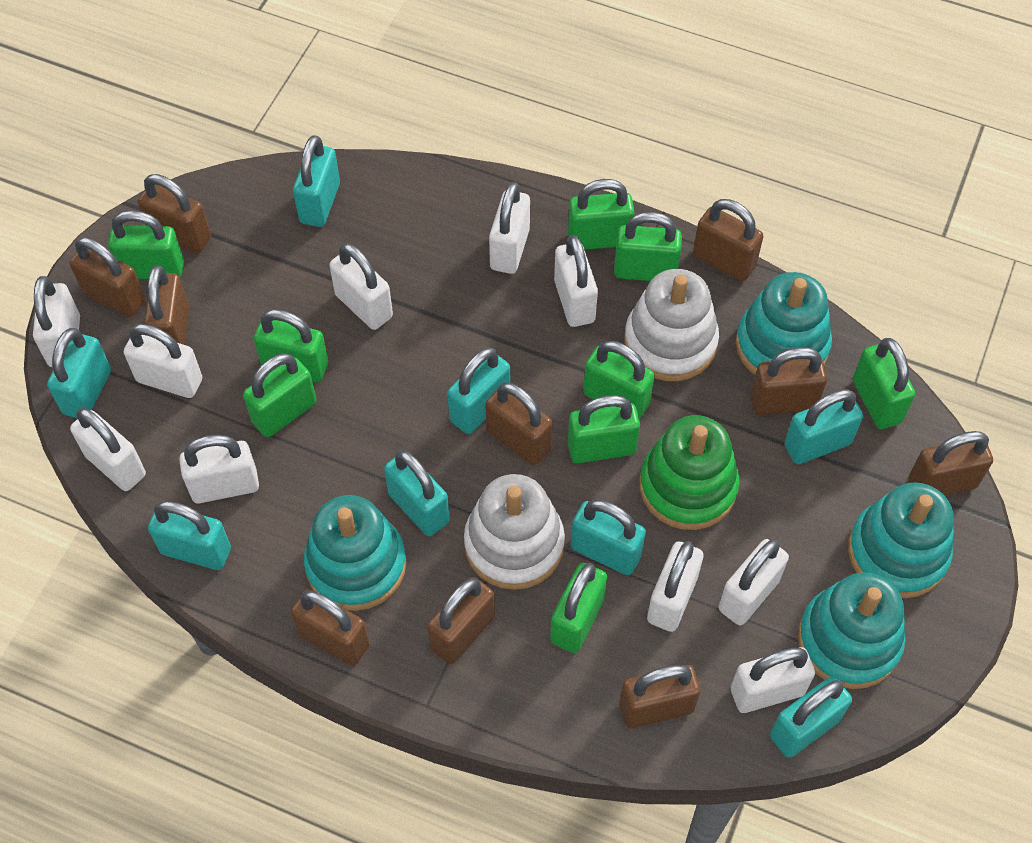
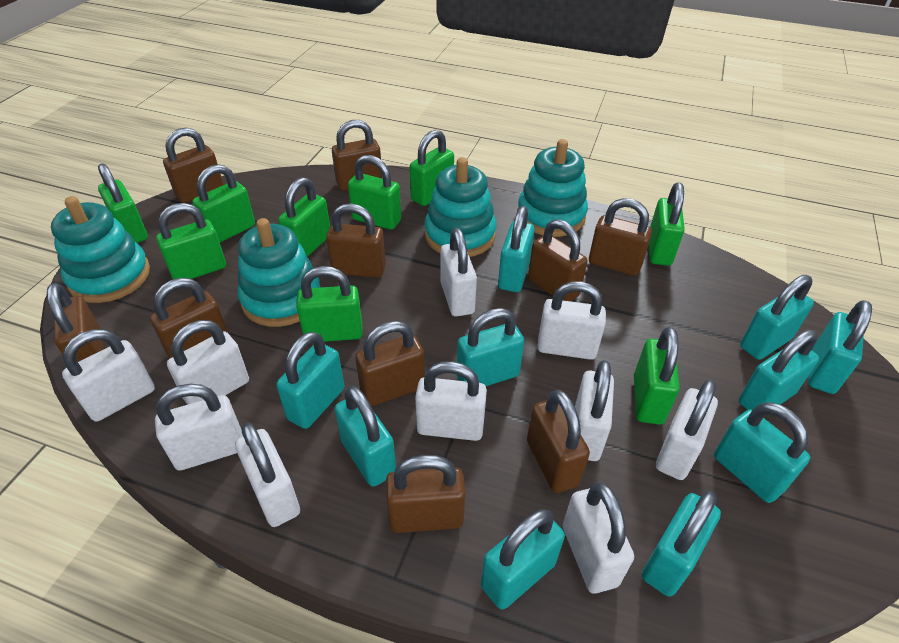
green stacking toy: [640,415,740,530] = 1 -> none = 0
turquoise padlock: [47,328,111,418] [148,501,231,570] [293,135,340,227] [384,450,450,536] [447,348,510,434] [571,499,646,575] [770,677,852,758] [784,390,863,464] = 8 -> [276,332,344,429] [335,386,396,487] [457,308,524,386] [481,509,565,610] [498,206,535,292] [642,491,721,597] [714,402,810,503] [739,330,819,410] [740,275,814,360] [808,300,872,394] = 10
white stacking toy: [464,474,565,590] [624,269,719,381] = 2 -> none = 0

